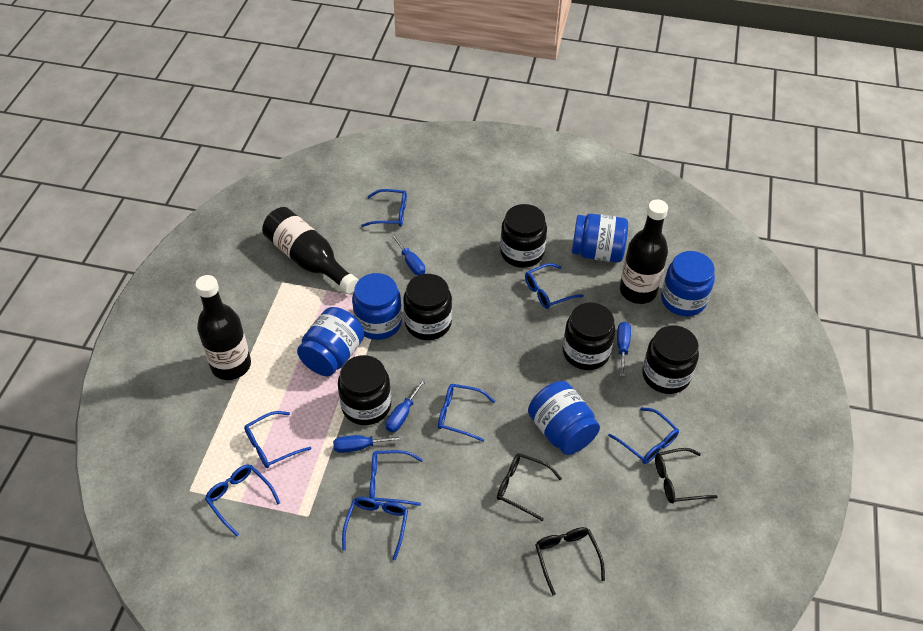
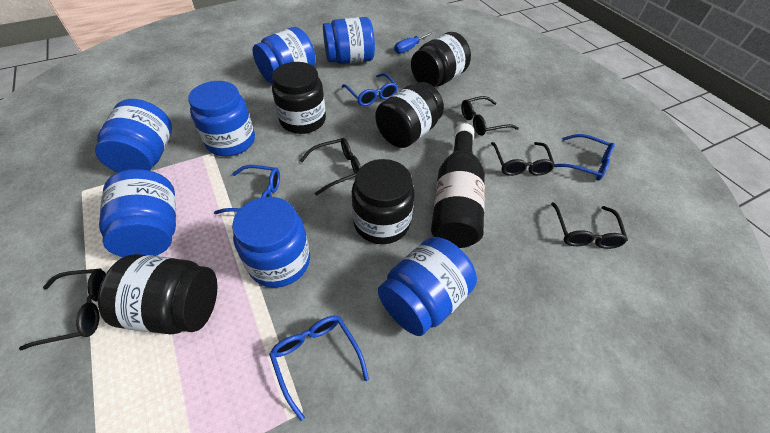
black bottle: [195,275,251,380] [262,207,358,294] [620,199,668,304] = 3 -> [431,123,485,248] = 1
black glasses: [497,453,562,521] [535,527,605,596] [655,448,717,503] = 3 -> [19,269,106,350] [300,138,361,196] [461,96,519,135] [491,142,555,176] [551,202,628,249] = 5
blue glasses: [205,464,280,536] [244,411,311,468] [342,497,408,560] [361,189,407,227] [370,450,423,506] [438,384,495,442] [525,263,584,309] [608,407,679,464] = 8 -> [214,165,280,214] [269,316,369,421] [342,73,398,106] [554,134,615,181] = 4
blue jar: [297,307,365,376] [352,273,402,340] [528,381,600,455] [572,214,628,263] [661,251,715,316] = 5 -> [95,99,172,172] [99,169,176,257] [188,81,255,156] [232,197,310,288] [253,27,316,83] [323,17,375,64] [378,237,477,336] = 7
blue screwdriver: [333,435,404,453] [386,379,426,432] [391,234,425,275] [617,322,631,376] = 4 -> [394,32,433,54] = 1

